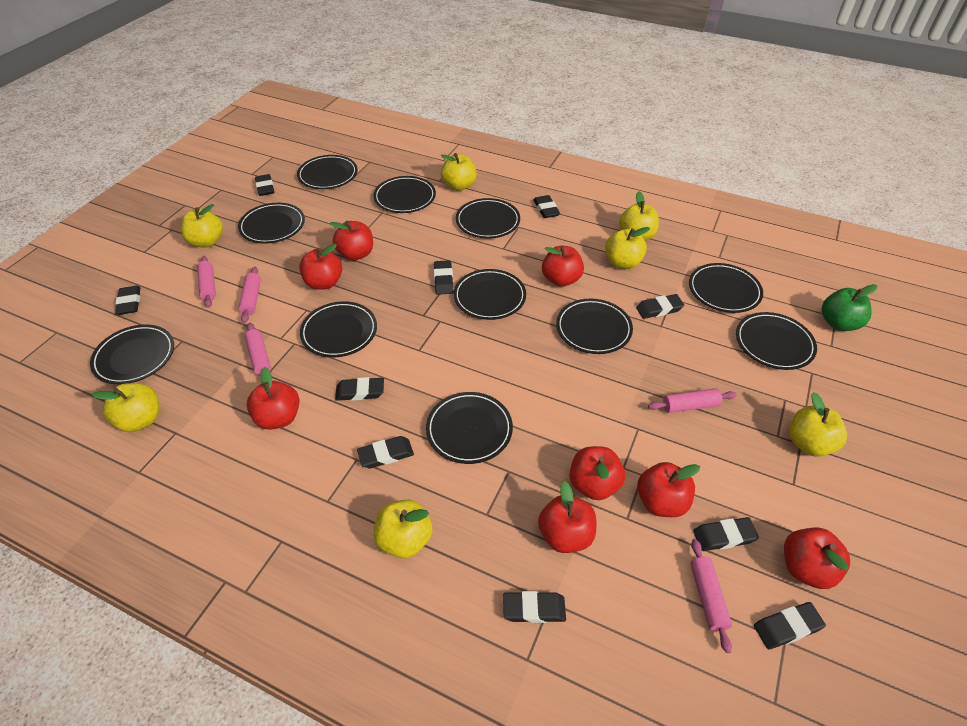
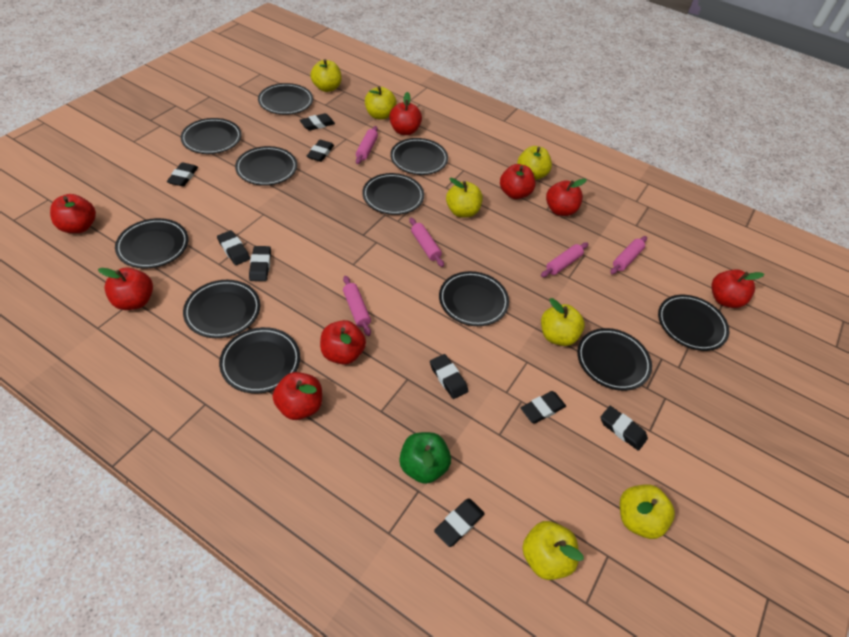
black eraser: [115,286,140,315] [255,174,275,196] [335,377,384,401] [357,436,414,468] [434,260,453,295] [503,591,566,623] [533,195,560,218] [636,294,684,319] [693,517,759,551] [754,602,826,649] = 10 -> [167,162,198,187] [217,230,250,265] [249,246,271,281] [300,113,335,131] [307,140,334,162] [430,354,468,399] [434,498,485,547] [521,391,566,424] [600,406,648,451] = 9

